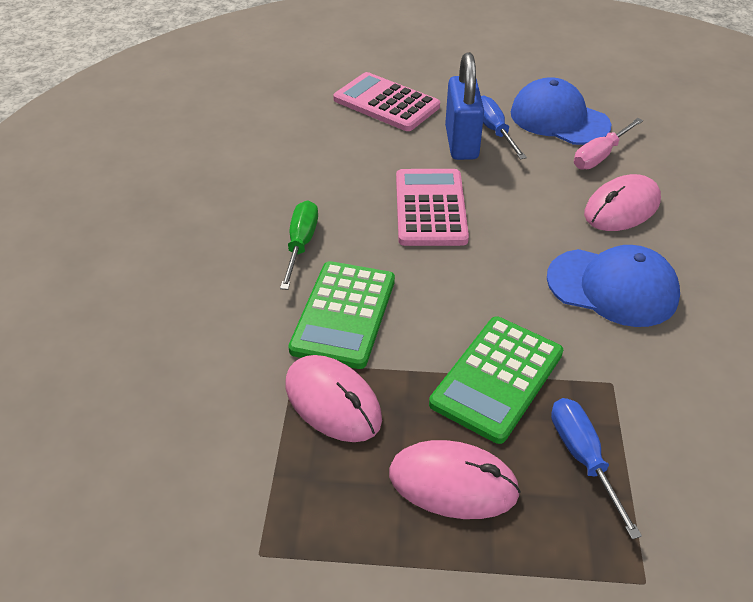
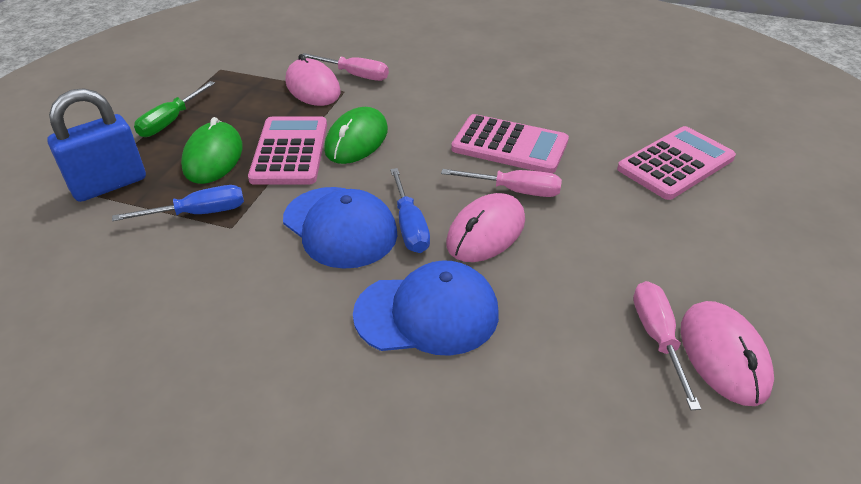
green calculator: [288,261,395,369] [429,317,563,444] = 2 -> none = 0
green mouse: none = 0 -> [181,117,243,184] [324,107,388,164] = 2
pink calculator: [333,72,440,131] [396,169,469,246] = 2 -> [248,116,327,185] [451,114,569,174] [617,126,736,200] = 3
pink screwdriver: [574,118,643,170] = 1 -> [303,53,389,81] [441,169,562,197] [633,281,701,410] = 3

